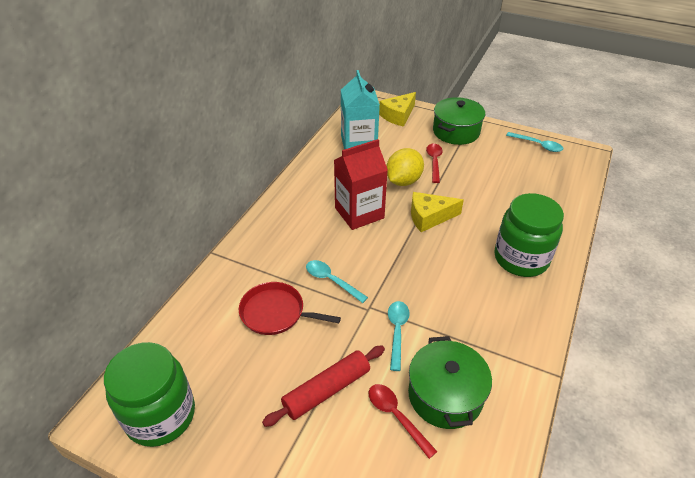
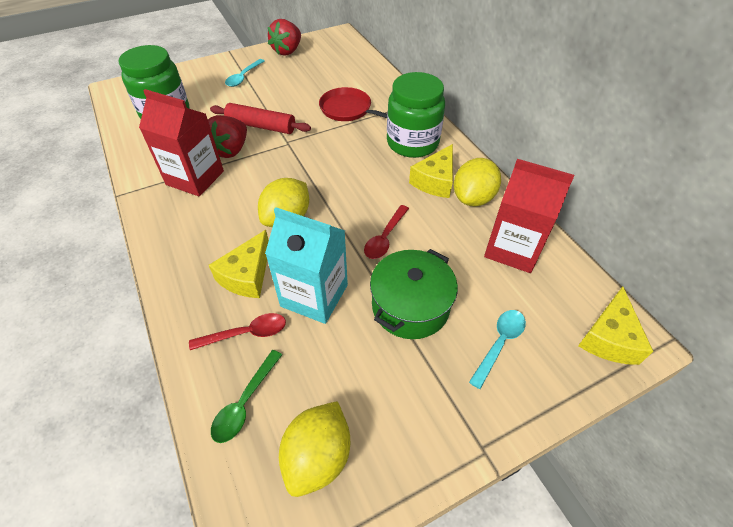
green pot: [408,336,492,429] [433,97,485,145] = 2 -> [370,249,458,339] = 1
green spoon: none = 0 -> [211,350,282,443] = 1
red carton: [334,139,388,230] = 1 -> [139,89,224,196] [484,159,574,273] = 2
red strawberry: none = 0 -> [208,115,247,158] [268,19,301,56] = 2
turquoise spoon: [306,260,368,303] [388,301,410,371] [506,132,563,152] = 3 -> [225,59,265,87] [469,310,526,389] = 2
yellow cheese: [379,92,416,127] [411,192,464,232] = 2 -> [209,230,269,298] [409,144,453,198] [578,286,653,365] = 3
yellow lemon: [386,148,424,186] = 1 -> [258,178,309,227] [279,401,350,497] [454,158,501,206] = 3

